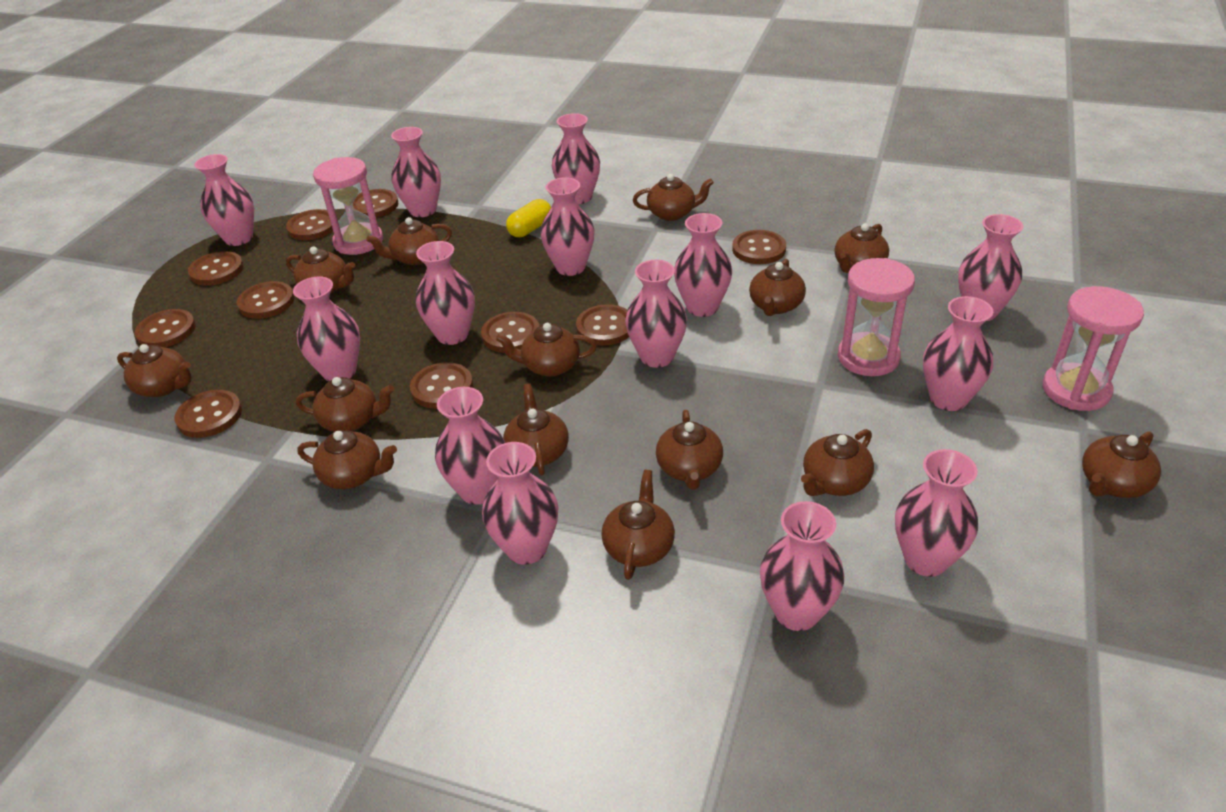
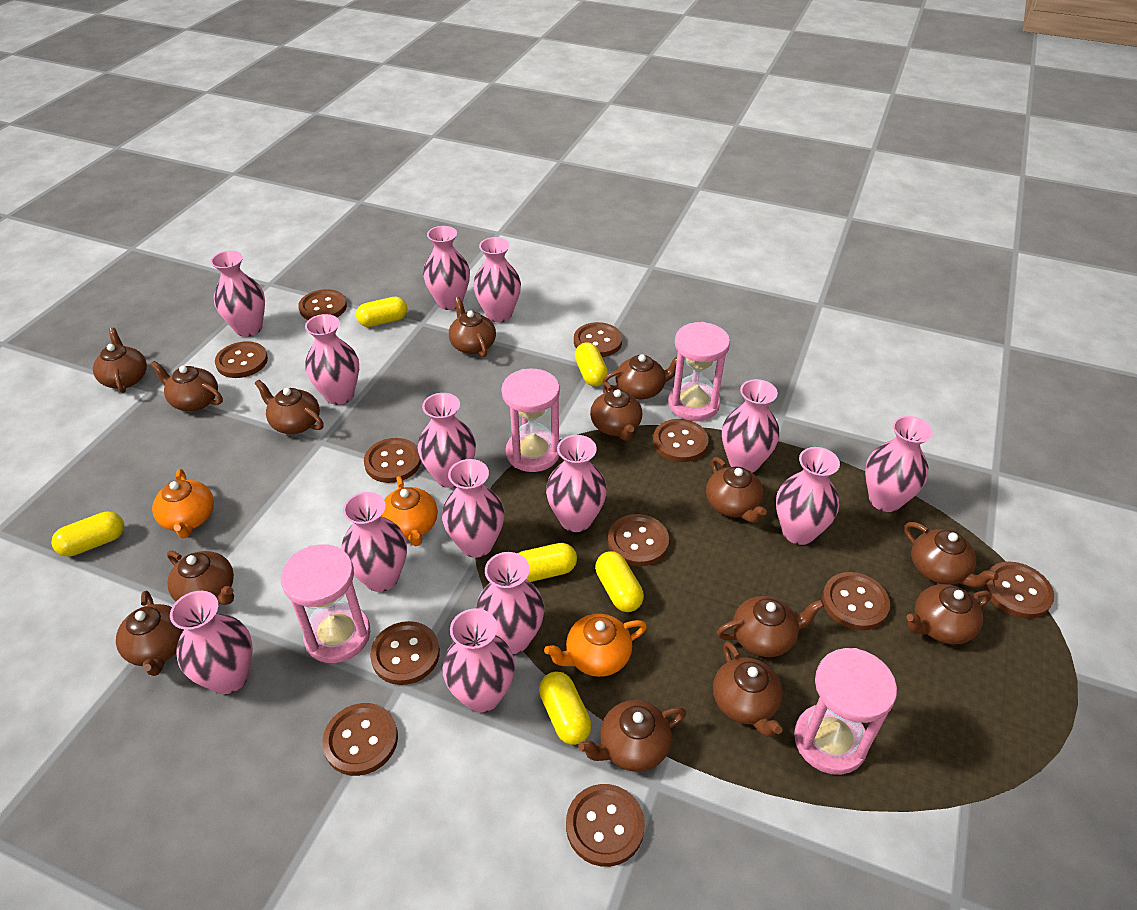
brown button: [135,309,196,347] [175,390,242,438] [188,251,244,286] [237,281,295,319] [286,209,333,240] [353,189,398,218] [410,362,473,409] [481,312,539,353] [576,304,629,346] [732,230,786,264] = 10 -> [215,341,268,378] [298,289,347,320] [322,703,398,776] [364,438,421,483] [370,621,440,685] [566,784,645,867] [574,322,622,357] [608,514,669,566] [653,419,709,462] [822,572,890,630] [984,561,1054,619] = 11
orange teapot: none = 0 -> [152,469,214,538] [381,476,438,546] [544,614,647,677] = 3
pink hourglass: [313,157,383,255] [838,258,915,376] [1043,286,1144,411] = 3 -> [281,544,370,663] [501,368,560,472] [668,322,730,421] [794,648,897,775] = 4
yellow capsule: [506,199,551,237] = 1 -> [51,511,124,557] [356,297,408,327] [517,543,577,582] [539,671,592,745] [575,342,608,387] [595,551,644,612] = 6

